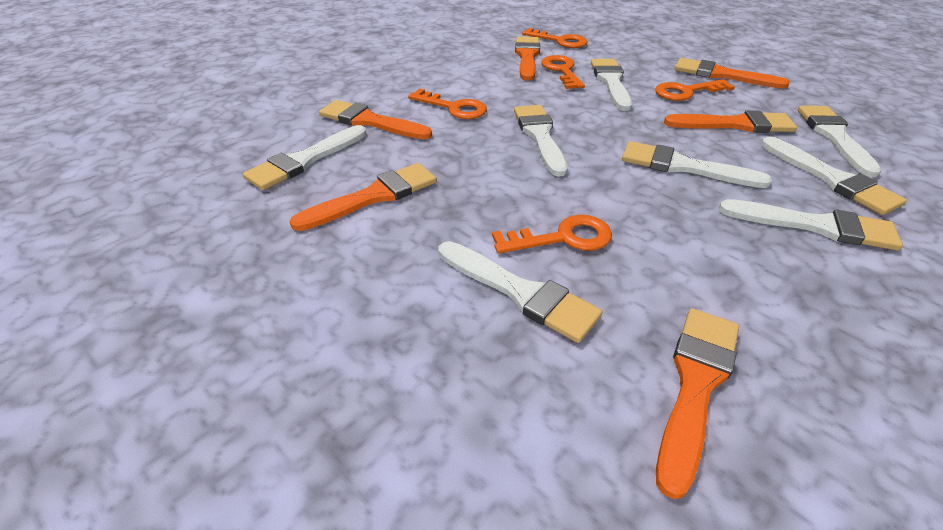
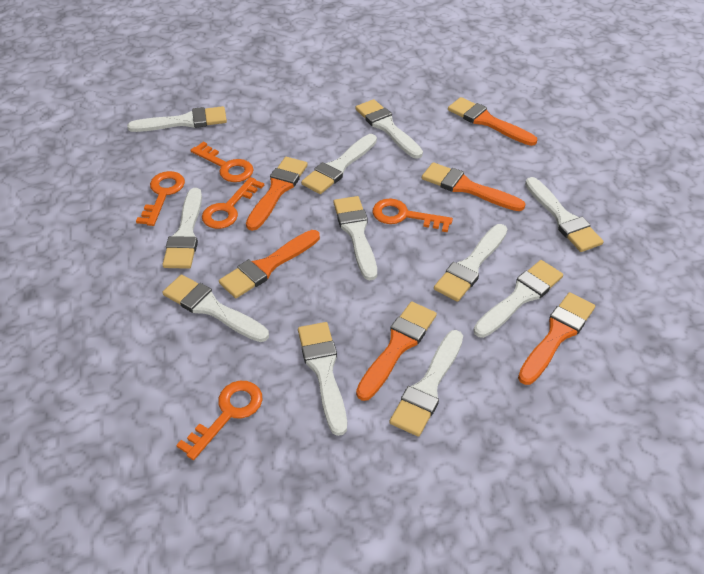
white brush: [243,125,366,190] [438,241,603,343] [514,105,568,177] [591,59,632,111] [622,141,772,188] [719,199,903,250] [761,136,907,215] [798,105,882,177] = 8 -> [127,106,227,132] [162,188,202,269] [162,275,269,342] [298,322,347,436] [301,134,377,194] [333,196,377,281] [355,99,423,159] [390,330,463,437] [434,224,507,302] [473,260,563,338] [525,177,603,252] = 11

